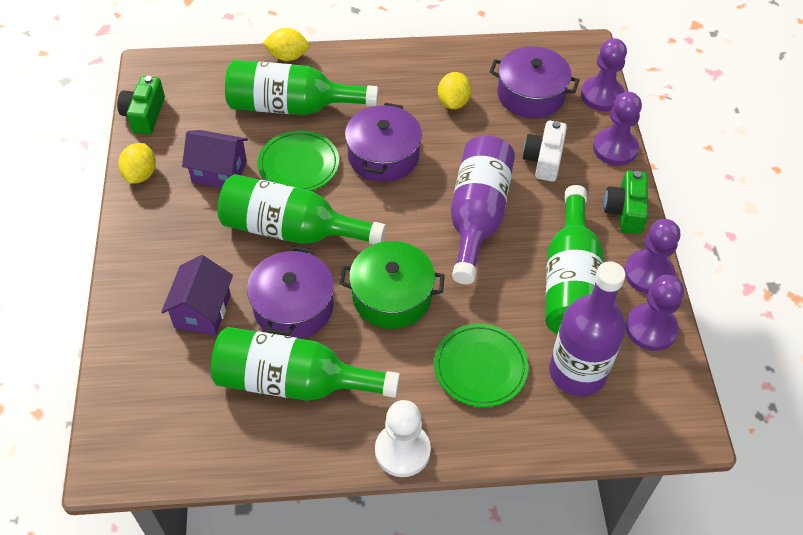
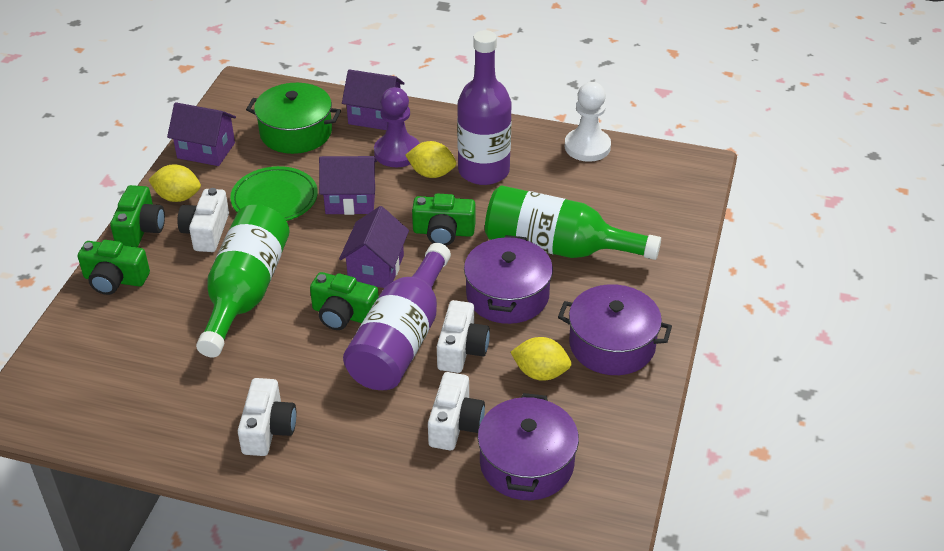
green bottle: [211,327,400,401] [217,174,386,245] [225,60,378,115] [545,185,603,334] = 4 -> [196,205,290,357] [485,185,661,260] = 2
green camera: [117,76,165,135] [604,170,648,234] = 2 -> [78,240,150,295] [110,185,165,247] [310,272,379,330] [412,194,476,246] = 4
green plate: [257,130,339,191] [434,324,529,407] = 2 -> [230,166,318,221] = 1
purple house: [161,255,233,336] [182,130,248,188] = 2 -> [167,102,236,166] [319,156,377,215] [339,206,409,288] [342,69,405,130] = 4
purple pawn: [581,38,627,111] [593,92,642,166] [624,219,680,294] [625,275,684,351] = 4 -> [374,87,420,167] = 1
white camera: [523,121,567,182] = 1 -> [177,188,229,252] [238,378,296,456] [428,372,485,450] [437,300,490,373] = 4

